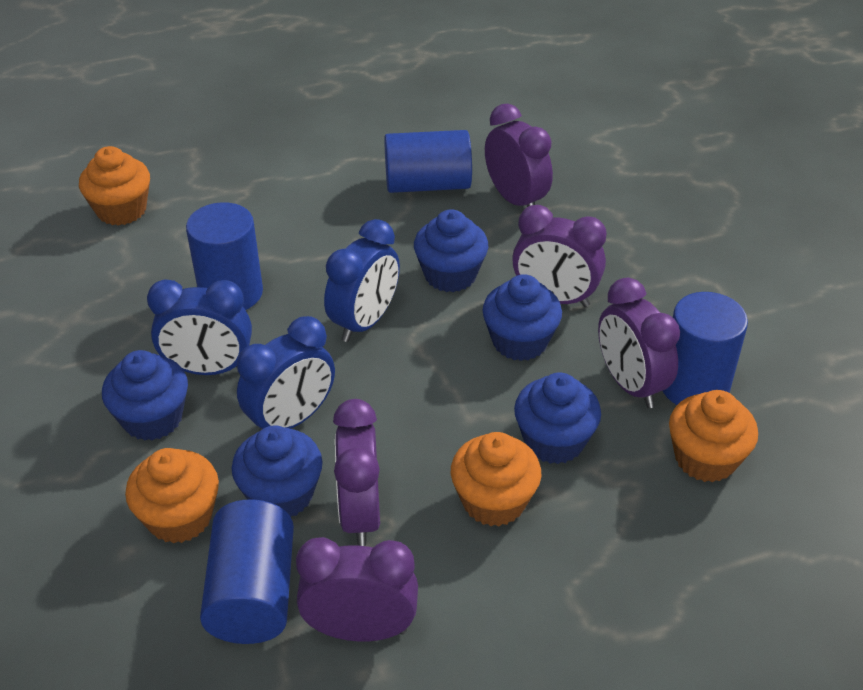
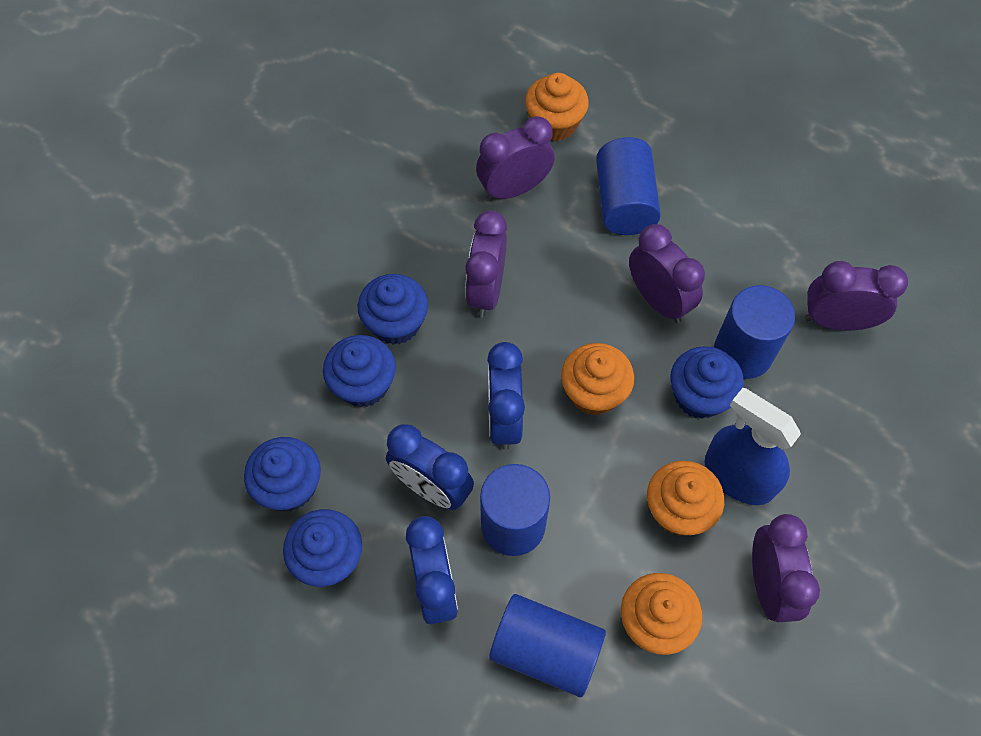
blue spray bottle: none = 0 -> [705,388,801,505] = 1

